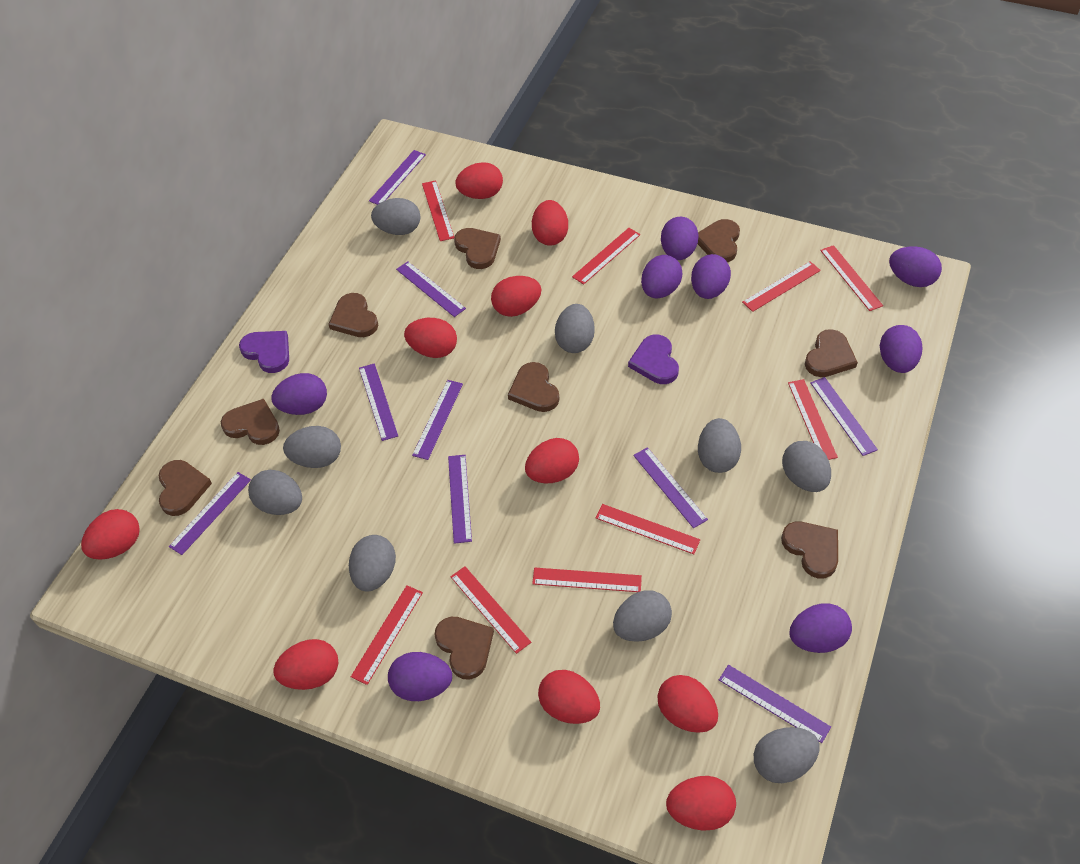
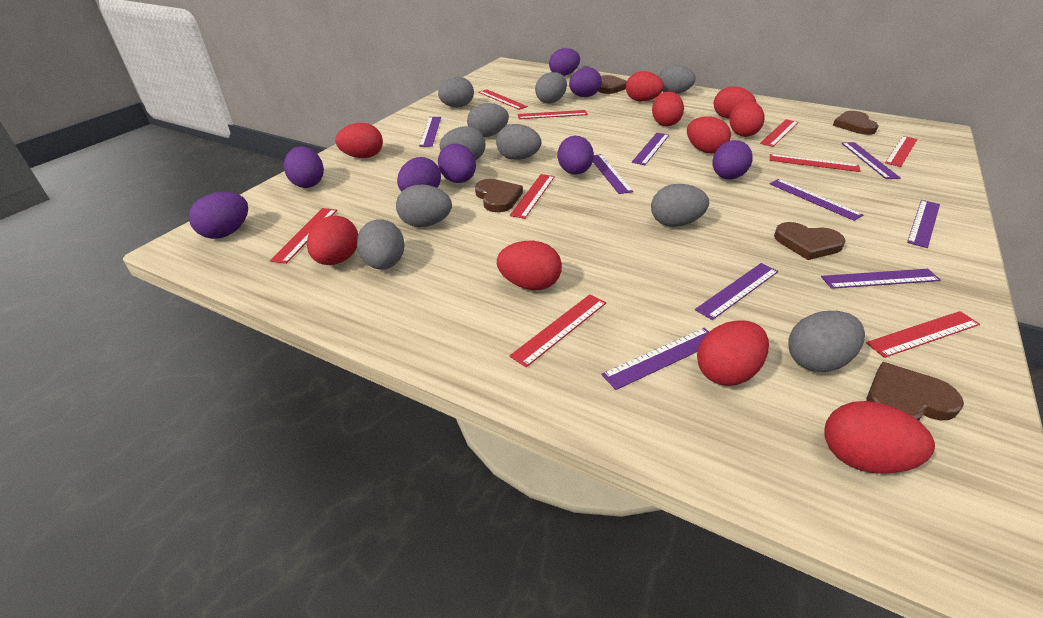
brown heart: [158,460,212,516] [221,399,280,445] [328,293,378,337] [434,617,494,679] [454,228,501,269] [508,362,559,412] [698,219,740,262] [781,522,838,578] [805,329,858,377] = 9 -> [475,179,523,212] [598,75,627,94] [774,222,846,260] [833,111,878,135] [866,362,964,421] = 5
grey egg: [248,470,302,515] [283,426,341,468] [349,535,396,592] [371,198,421,235] [555,304,595,353] [613,590,672,642] [698,418,741,473] [754,727,820,783] [782,441,831,492] = 9 -> [357,219,405,269] [396,184,452,227] [438,77,474,108] [440,126,486,160] [467,103,509,137] [496,124,541,160] [535,72,567,104] [651,184,709,227] [658,65,696,94] [788,311,865,372] = 10
purple heart: [239,331,289,373] [628,334,679,384] = 2 -> none = 0

